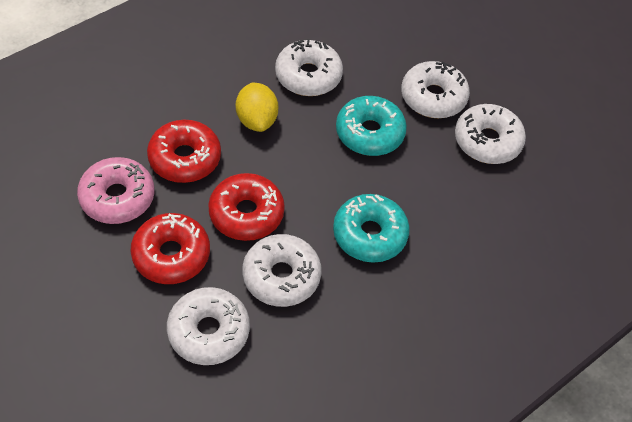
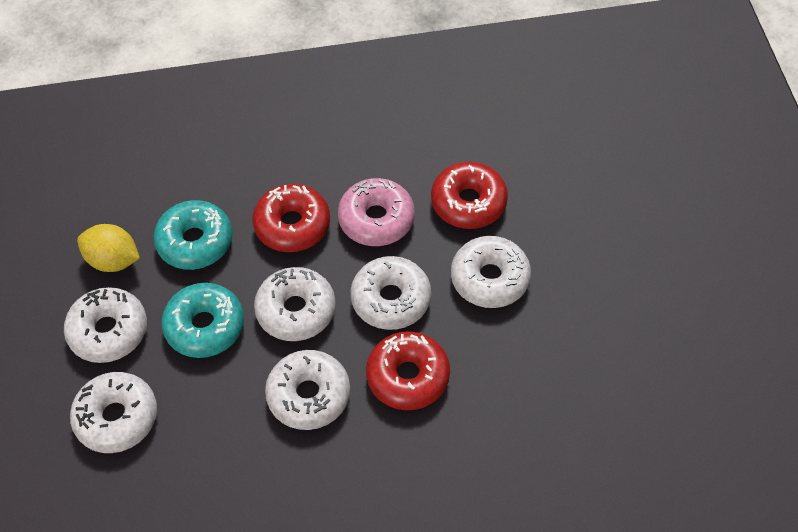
white donut: [167,287,250,365] [242,234,321,307] [275,39,343,96] [401,61,470,118] [455,104,526,164] = 5 -> [64,287,147,363] [70,372,157,453] [254,267,336,341] [265,350,350,430] [351,256,431,330] [451,236,531,308] = 6

